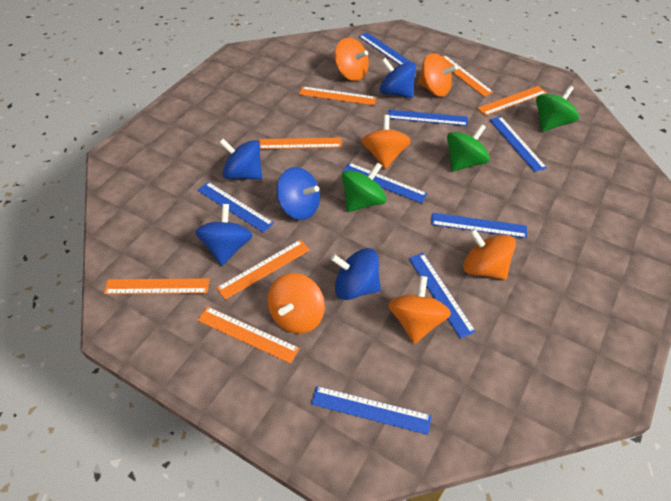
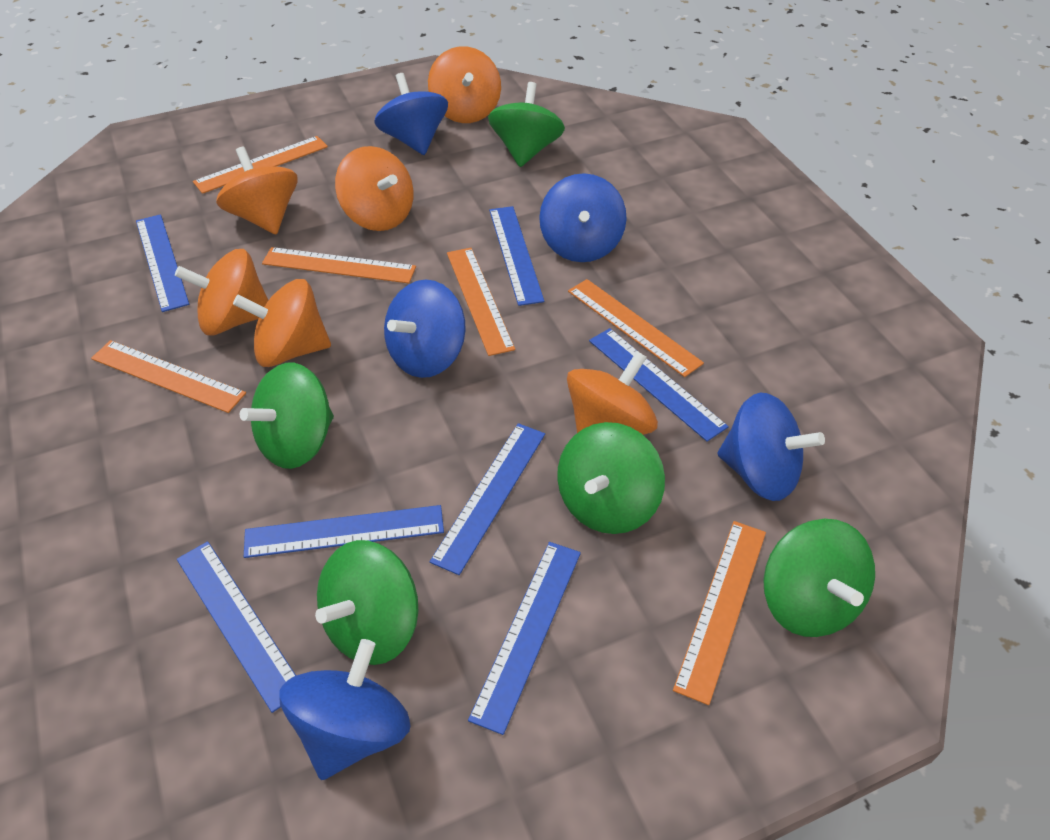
blue ruler: [197,182,274,233] [311,386,432,435] [342,163,428,204] [359,32,411,65] [388,110,468,126] [409,253,476,339] [431,213,527,238] [489,116,547,172] = 8 -> [136,214,189,312] [177,541,296,713] [244,505,444,558] [430,423,545,575] [468,542,581,735] [489,206,544,306] [589,328,729,442] = 7
green spinning top: [342,162,387,212] [447,124,490,172] [536,85,579,132] = 3 -> [240,363,334,469] [315,540,418,665] [488,82,565,167] [557,422,665,534] [763,519,875,637] = 5
orange ruler: [104,278,210,294] [197,306,300,364] [217,240,310,300] [259,137,342,149] [299,87,376,105] [441,55,493,97] [477,86,547,116] = 7 -> [91,340,246,413] [193,136,328,194] [262,247,416,283] [447,248,515,356] [568,279,704,377] [673,521,766,705] = 6

